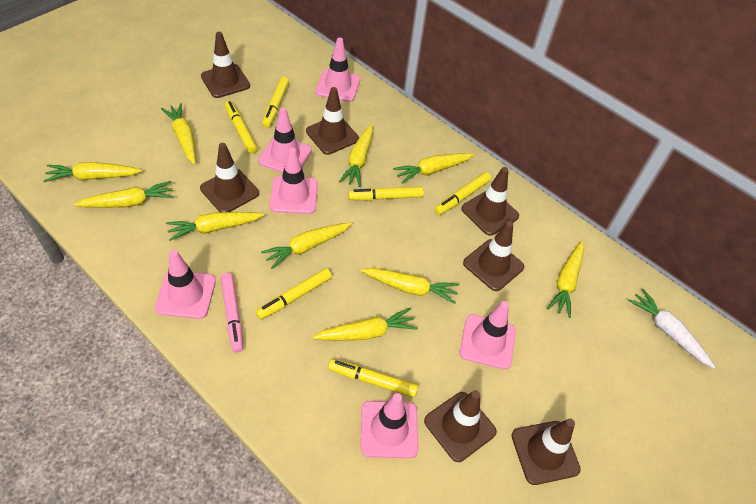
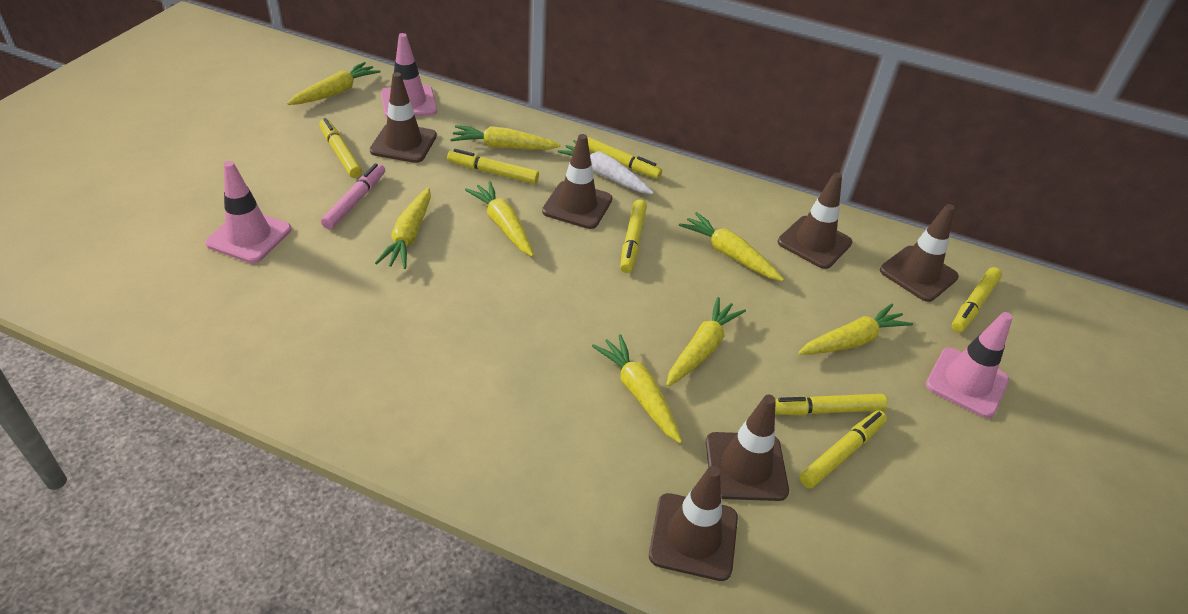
brown traffic cone: [200,143,259,212] [201,32,250,98] [306,87,359,155] [424,390,497,462] [461,167,519,236] [463,221,524,291] [511,419,581,485] = 7 -> [370,72,437,163] [542,134,612,229] [649,466,738,581] [706,395,789,501] [778,172,852,269] [880,204,959,302] = 6
pink traffic cone: [155,250,216,319] [258,107,312,173] [270,148,318,214] [315,37,360,102] [361,393,419,458] [460,301,516,370] = 6 -> [205,161,292,263] [381,33,437,117] [926,312,1013,418] = 3
yellow carrot: [43,162,142,182] [74,181,174,208] [161,103,196,165] [166,212,264,241] [261,223,352,269] [312,308,418,341] [339,124,373,187] [361,268,459,304] [393,153,474,184] [547,241,584,318] = 10 -> [287,62,381,105] [375,187,431,269] [450,125,561,150] [465,181,534,257] [592,334,682,444] [666,297,746,387] [679,212,784,281] [798,304,913,355] = 8
yellow marker: [225,101,257,154] [256,268,332,319] [262,77,289,128] [328,359,418,397] [348,187,424,200] [435,172,491,215] = 6 -> [319,118,362,178] [447,149,539,184] [587,136,662,179] [620,200,647,273] [775,394,887,415] [799,410,887,489] [952,267,1002,333] = 7

